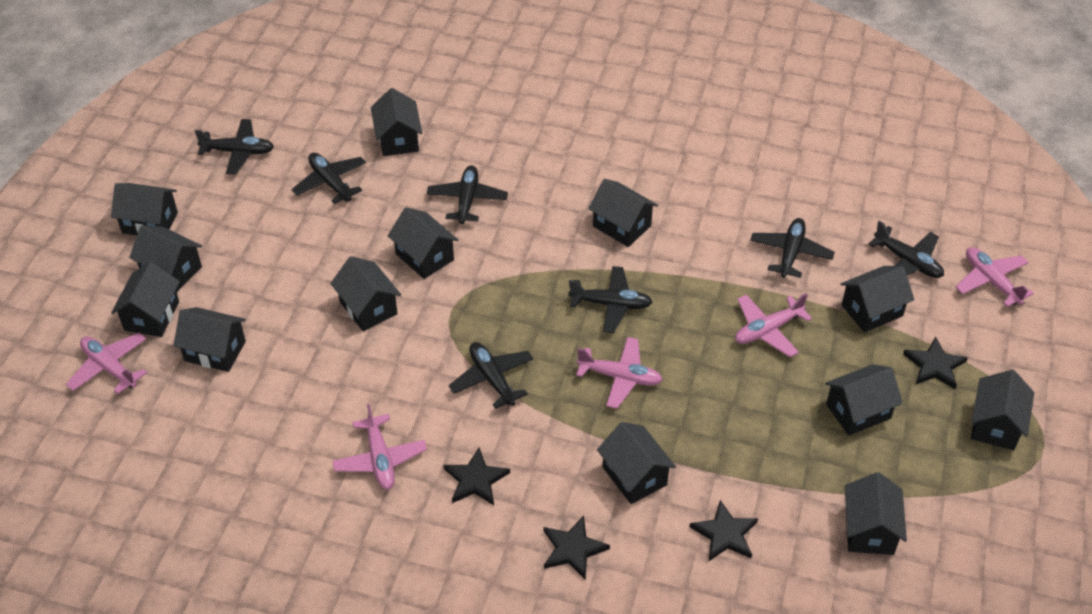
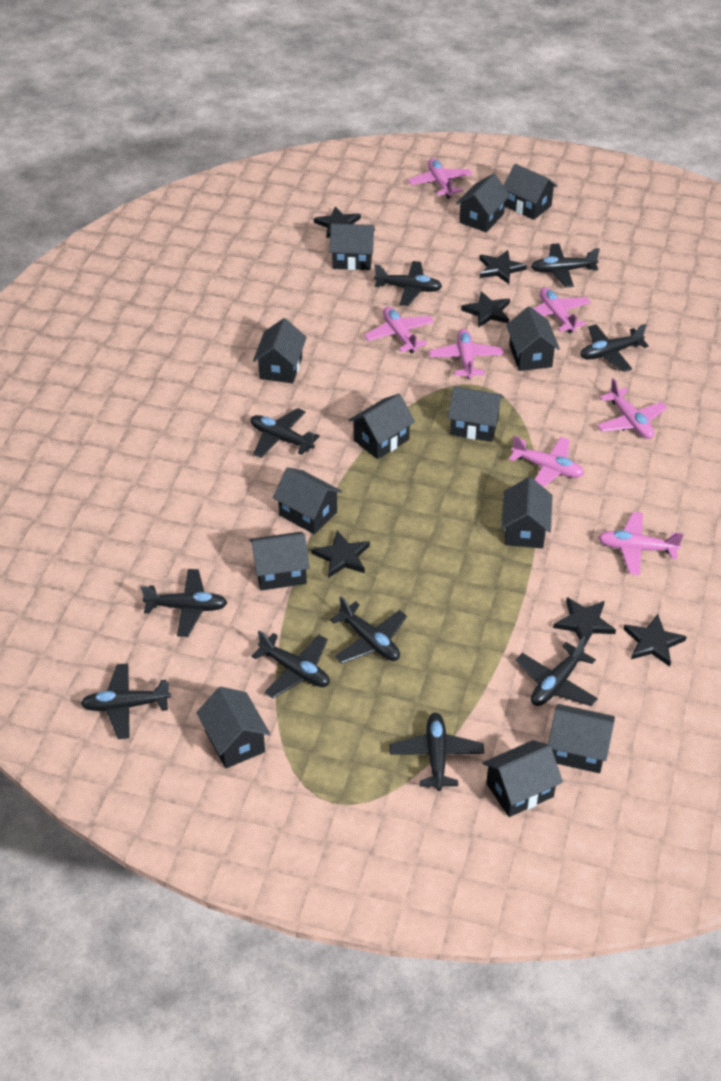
black plane: [195,119,274,174] [291,153,366,204] [427,165,508,224] [448,342,533,409] [568,266,652,333] [750,218,835,278] [869,221,944,278] = 7 -> [81,663,171,739] [141,569,228,637] [251,408,320,458] [251,630,330,699] [330,596,407,663] [374,261,442,306] [390,713,484,791] [516,636,598,706] [531,243,600,288] [580,324,649,372] = 10
black star: [444,448,510,505] [544,516,610,580] [690,500,758,561] [903,336,968,389] = 4 -> [311,530,370,578] [314,206,361,239] [461,291,510,328] [479,250,527,284] [553,597,616,648] [624,614,687,667] = 6
pink plane: [66,332,147,394] [332,404,427,490] [576,337,663,409] [735,293,812,357] [956,247,1034,307] = 5 -> [364,307,434,353] [408,158,472,199] [429,329,504,380] [509,436,584,487] [533,287,591,333] [597,378,668,439] [598,512,684,575] = 7

